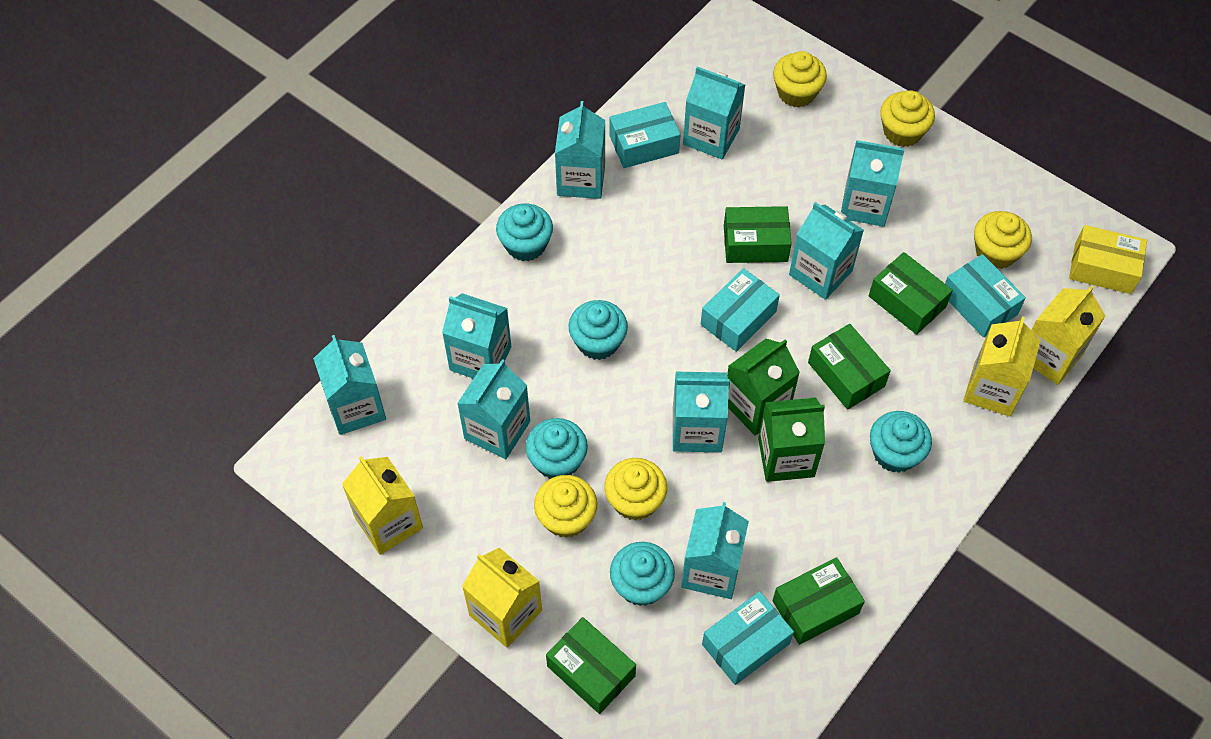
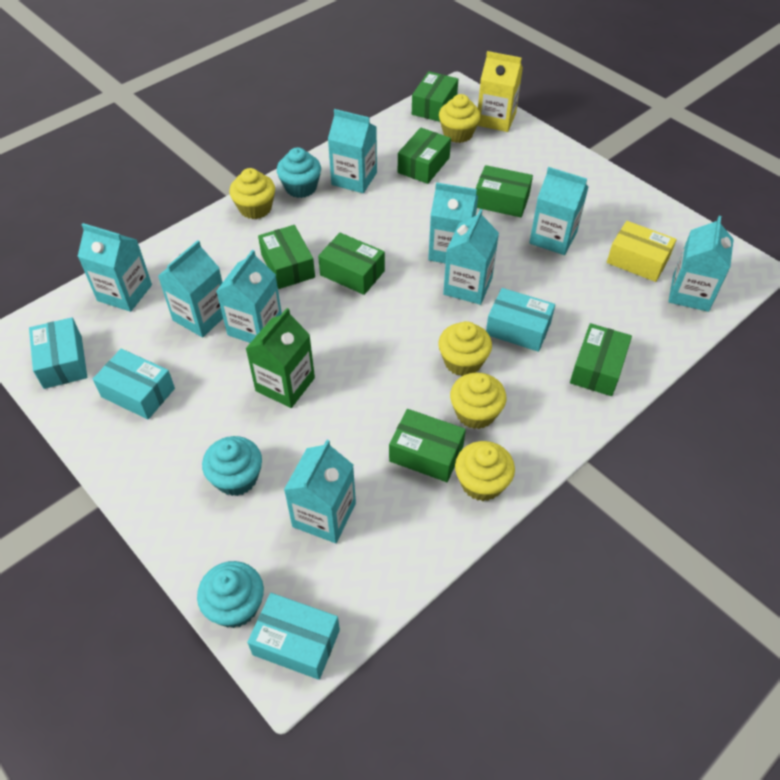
green box: [546,617,636,714] [724,206,792,263] [772,557,865,645] [808,324,891,410] [869,252,953,335] = 5 -> [258,225,315,289] [318,233,385,295] [389,409,466,482] [398,128,451,184] [412,71,458,122] [476,165,533,217] [570,323,632,396] = 7
green carton: [727,339,800,435] [758,397,825,482] = 2 -> [245,308,315,408] = 1
turquoise cupcake: [496,203,553,261] [526,418,588,479] [569,300,628,360] [610,542,675,606] [870,411,932,473] = 5 -> [197,561,264,628] [202,436,262,496] [277,147,321,198] = 3
yellow carton: [342,456,423,555] [462,548,542,648] [963,316,1041,416] [1032,285,1105,385] = 4 -> [477,51,523,132] = 1

